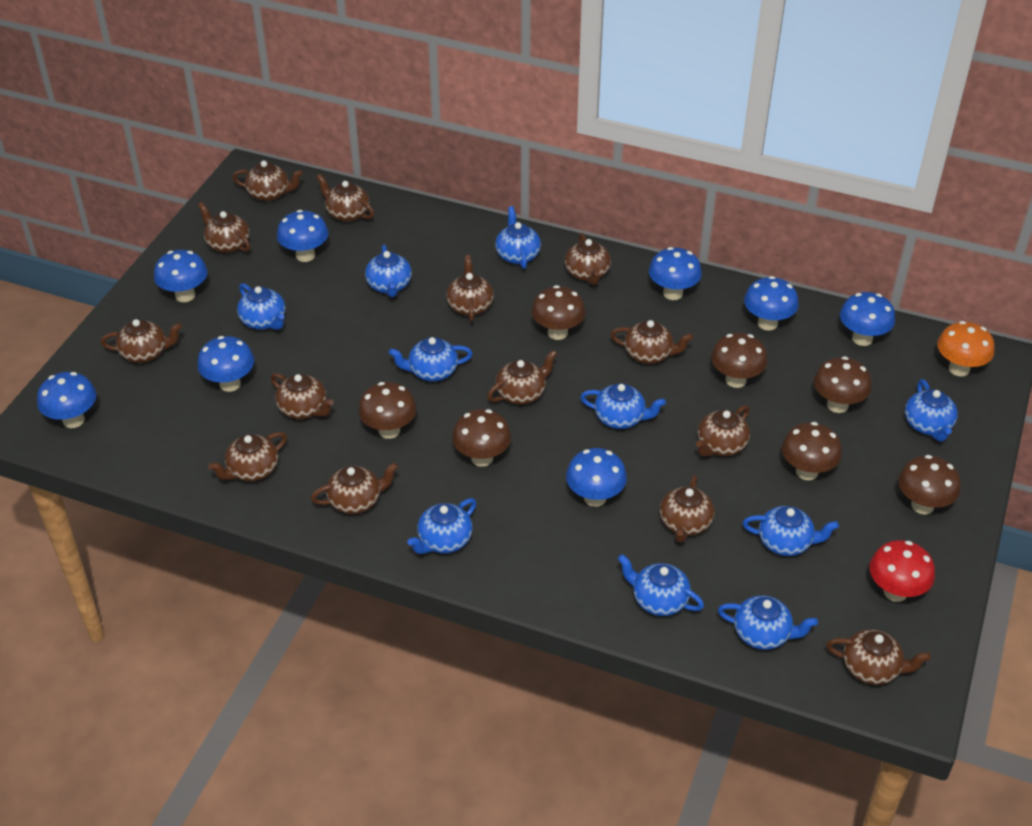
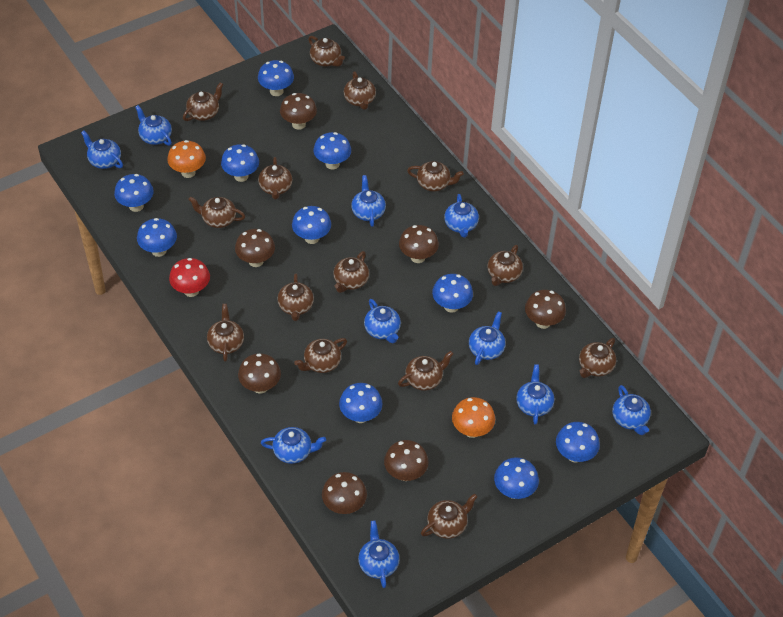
blue mushroom: [37,372,96,428] [154,250,208,302] [197,336,254,392] [277,210,329,262] [566,448,627,507] [649,247,702,300] [744,276,799,331] [840,292,895,346] = 8 -> [114,174,154,212] [137,218,177,257] [221,144,259,182] [258,60,294,96] [292,206,331,244] [313,132,351,169] [339,383,382,423] [432,274,473,313] [494,457,539,499] [556,422,600,463] = 10
orange mushroom: [937,321,995,376] = 1 -> [167,140,206,178] [452,397,495,438] = 2

